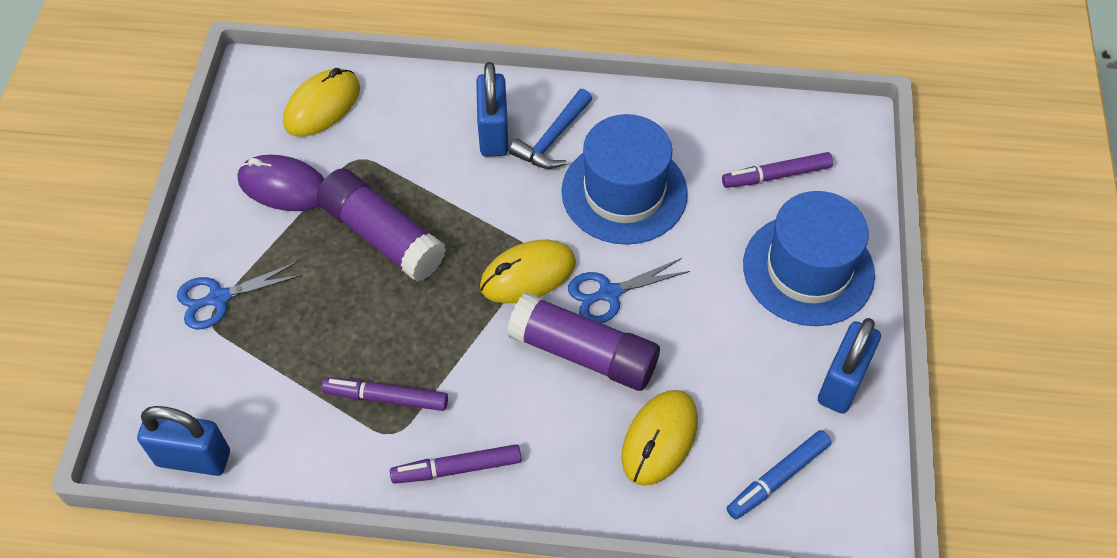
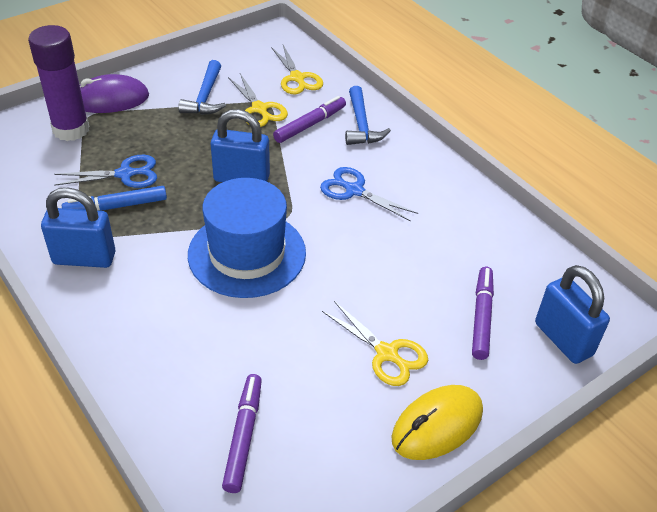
blue hammer: [509,89,592,169] = 1 -> [178,60,226,115] [345,86,391,145] = 2
blue hat: [561,114,688,245] [743,191,875,326] = 2 -> [188,178,306,298] = 1
purple glue stick: [317,169,446,282] [507,292,660,391] = 2 -> [28,25,89,141] = 1
yellow mouse: [283,68,360,136] [480,240,576,303] [621,390,698,486] = 3 -> [391,385,483,460] = 1
yellow scissors: none = 0 -> [228,74,288,127] [271,45,323,94] [322,301,428,386] = 3

